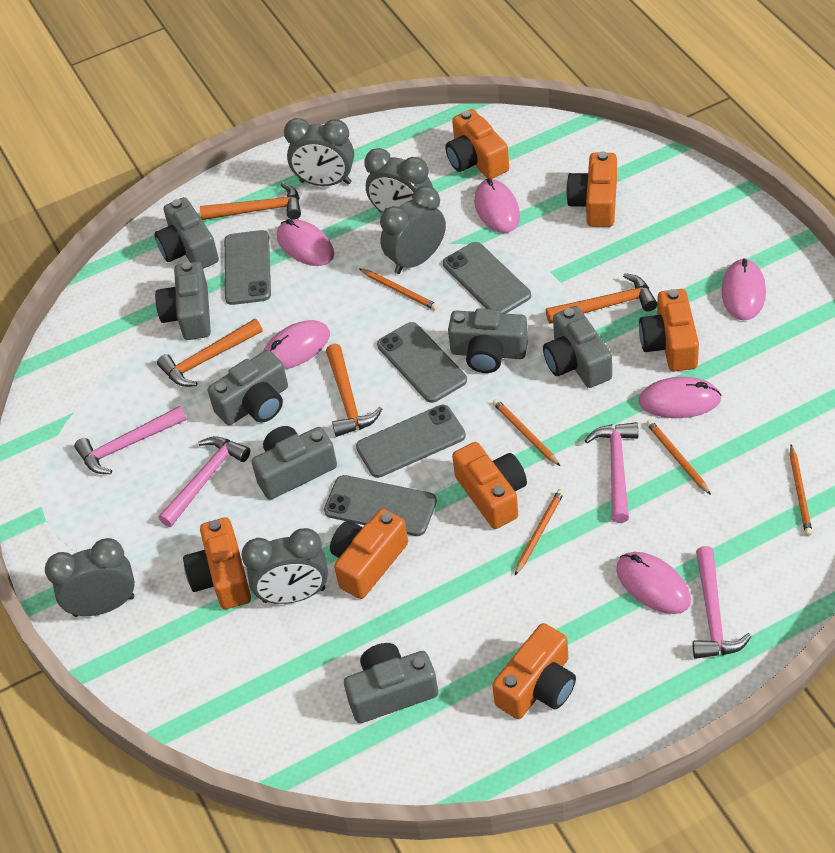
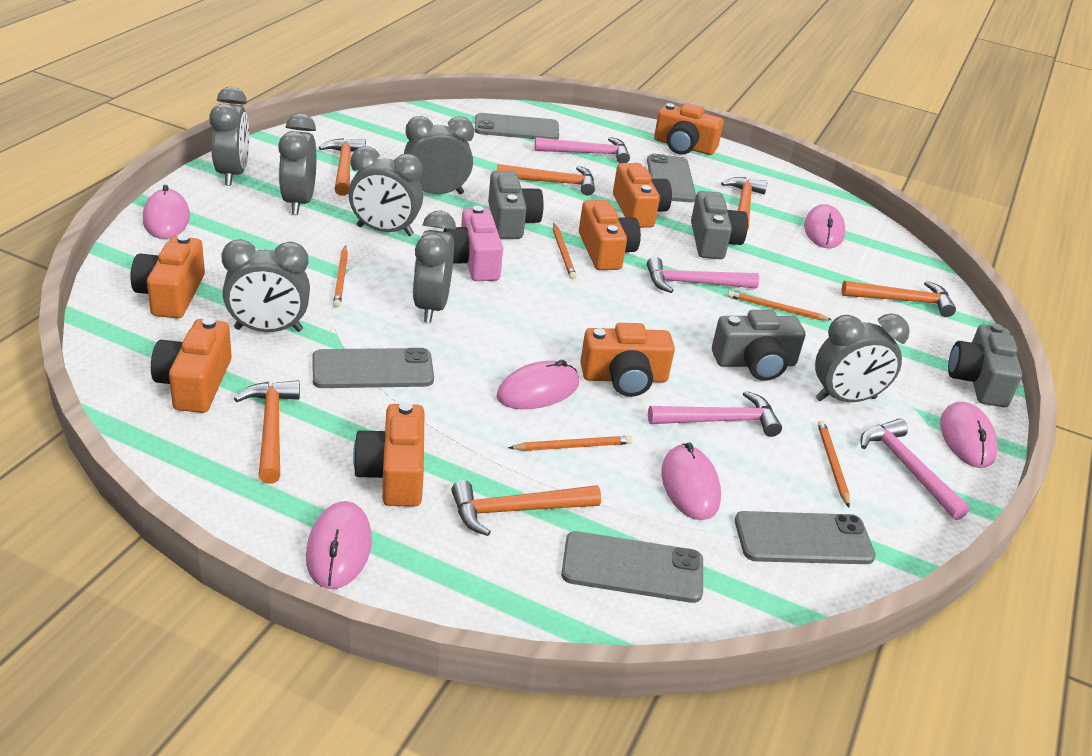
grey camera: [154,197,219,269] [155,262,211,340] [208,350,288,425] [251,426,337,500] [344,643,438,723] [448,308,528,373] [543,306,612,388] = 7 -> [488,171,543,239] [691,191,748,259] [712,310,805,381] [948,324,1022,407] = 4
grey clock: [45,538,135,617] [242,528,328,604] [284,118,354,186] [364,148,433,213] [380,186,446,274] = 5 -> [209,87,249,186] [221,239,310,332] [278,114,316,215] [348,146,423,236] [404,116,474,194] [413,211,456,323] [815,314,910,402] = 7
orange hammer: [157,319,263,387] [200,183,301,220] [326,344,382,437] [546,273,657,323] = 4 -> [234,380,300,484] [319,138,366,196] [451,480,601,536] [497,164,595,196] [721,177,768,229] [841,281,956,317] = 6
pink camera: none = 0 -> [443,206,503,281] = 1

